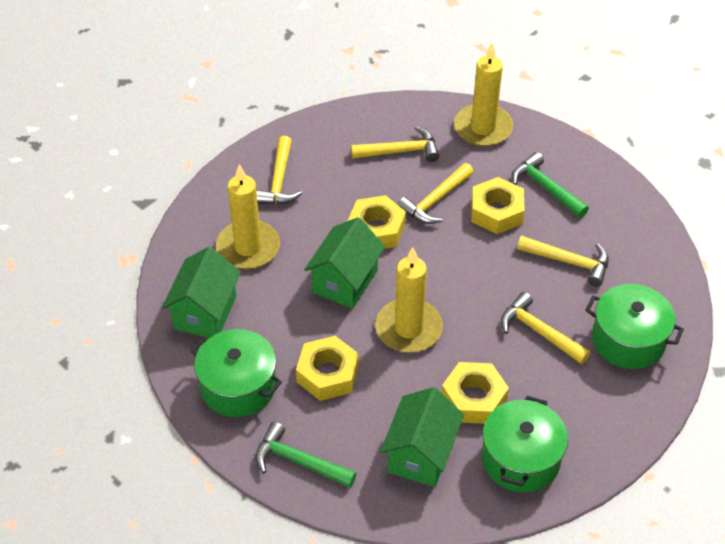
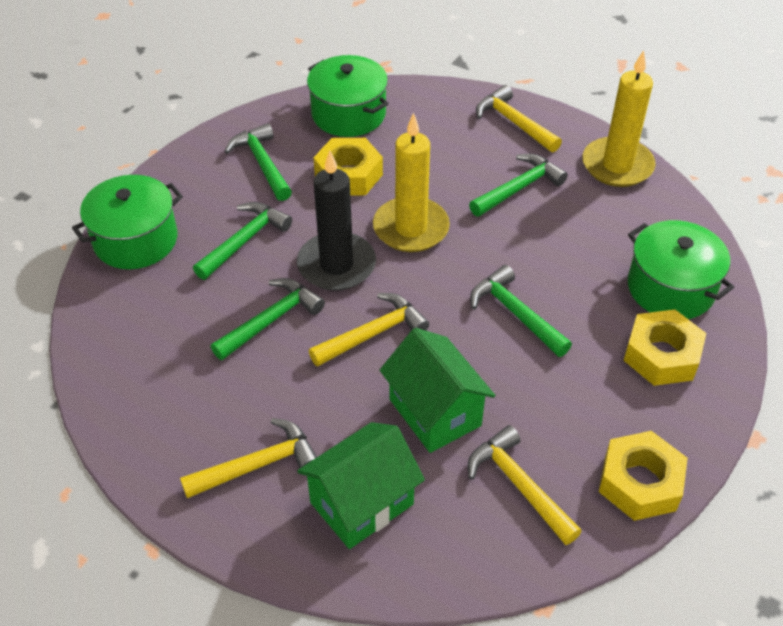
black candle: none = 0 -> [297,150,376,291] = 1
green hammer: [255,422,357,488] [511,152,589,218] = 2 -> [193,202,292,280] [211,278,325,360] [224,123,292,201] [469,154,568,217] [470,265,572,357] = 5
green house: [162,247,241,338] [304,217,385,309] [380,387,464,487] = 3 -> [297,422,425,549] [380,328,495,453] = 2
yellow candle: [216,164,280,269] [375,247,443,353] [454,43,513,146] = 3 -> [373,113,450,252] [582,50,656,187] = 2
yellow hammer: [256,136,303,205] [351,126,439,162] [397,163,474,224] [501,292,590,364] [517,236,609,287] = 5 -> [180,418,317,498] [309,293,429,367] [468,425,582,545] [476,85,562,152] = 4
yellow nut: [296,336,359,401] [348,195,406,249] [442,362,509,424] [471,177,525,234] = 4 -> [314,138,383,195] [599,431,688,521] [623,309,706,386] = 3

